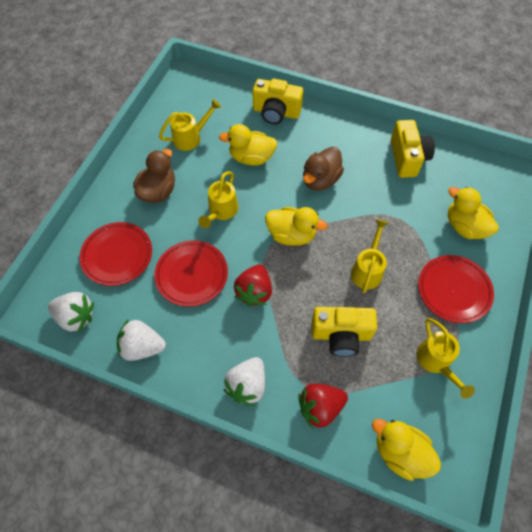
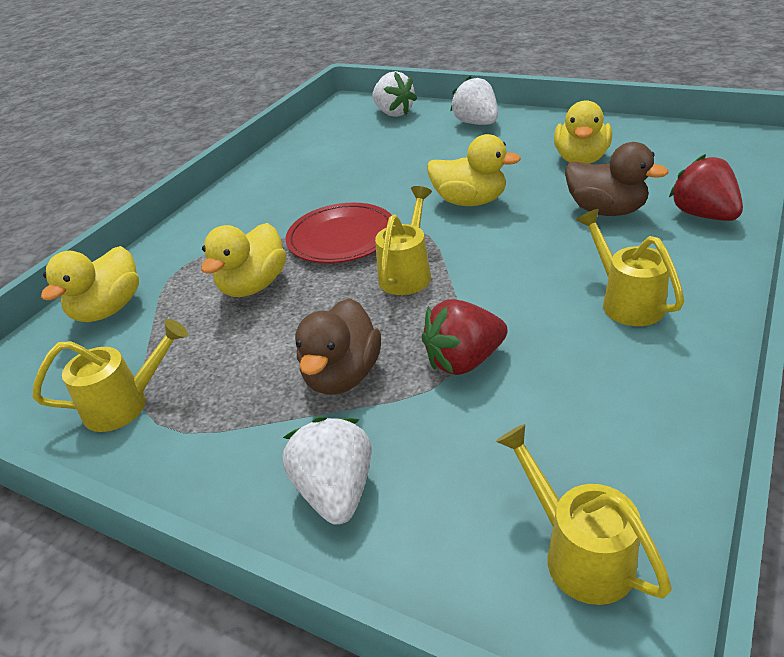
red plate: [80,222,152,286] [154,240,228,307] [418,255,494,323] = 3 -> [285,203,395,263] = 1
yellow camera: [252,79,303,124] [312,307,377,357] [391,120,435,178] = 3 -> none = 0

